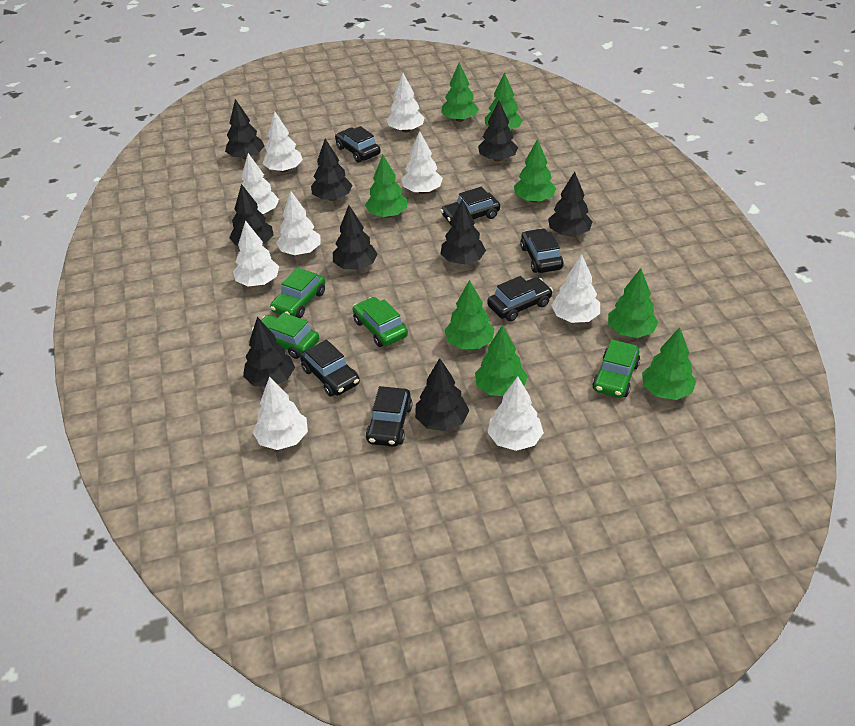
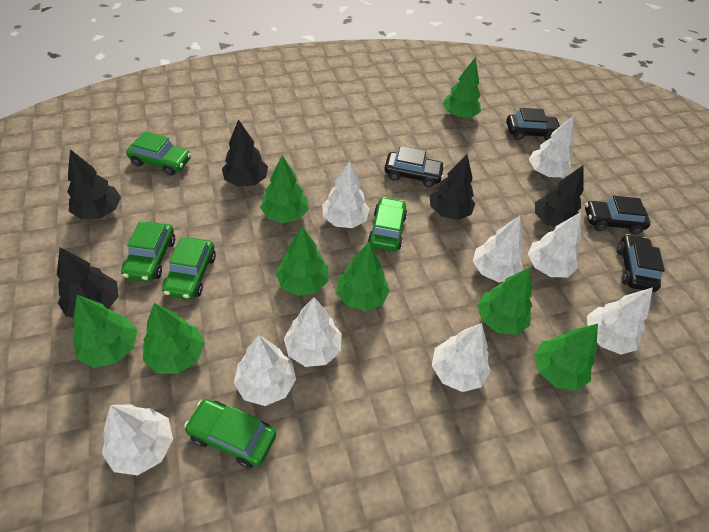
black car: [300,339,360,397] [335,126,381,163] [366,386,413,447] [440,187,500,224] [487,276,553,321] [520,228,564,273] = 6 -> [384,146,445,187] [506,108,560,141] [585,196,651,234] [616,234,665,292] = 4
black tree: [225,99,264,160] [229,184,274,246] [243,317,295,387] [311,139,352,201] [333,205,378,270] [415,358,469,431] [440,199,486,264] [478,100,518,162] [548,172,593,236] = 9 -> [57,247,119,318] [67,149,121,219] [222,119,268,186] [429,155,475,220] [535,165,584,227] = 5
green car: [252,313,319,359] [270,268,325,318] [352,297,408,347] [592,340,640,398] = 4 -> [121,222,175,282] [126,131,191,176] [162,237,216,300] [184,399,276,468] [368,197,407,251] = 5

